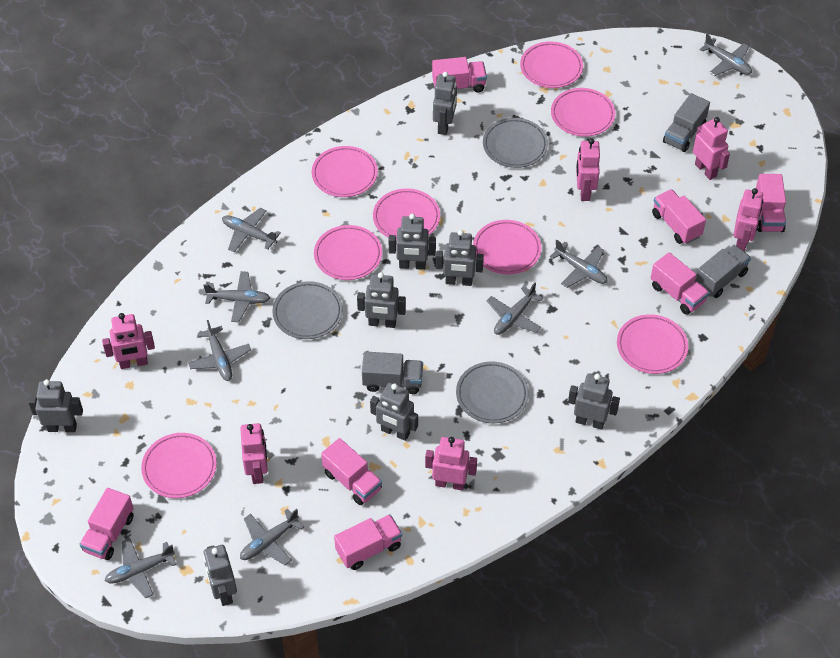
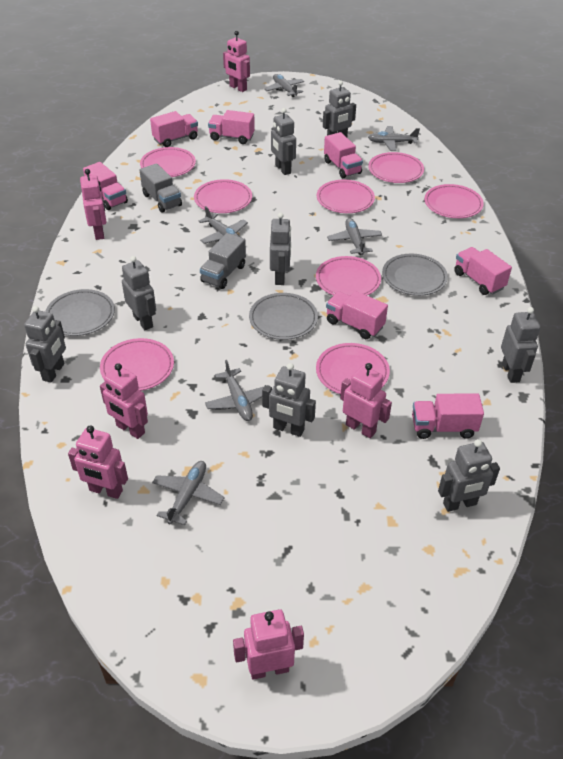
grey plane: [105,538,177,598] [188,320,251,381] [203,271,270,322] [222,208,281,253] [240,509,304,565] [487,283,543,335] [550,240,607,288] [700,34,752,76] = 8 -> [152,461,225,525] [198,206,248,244] [205,360,269,421] [264,74,305,97] [327,218,382,255] [368,126,420,151] = 6
grey truck: [362,351,423,394] [663,93,710,152] [695,245,751,298] = 3 -> [139,163,182,213] [200,233,246,289] = 2

